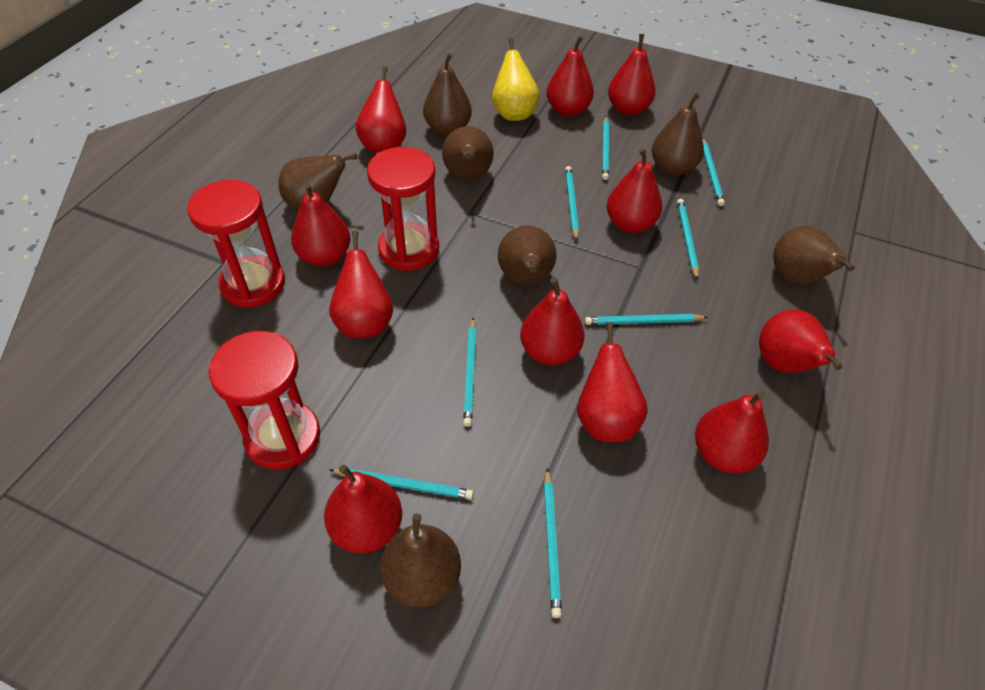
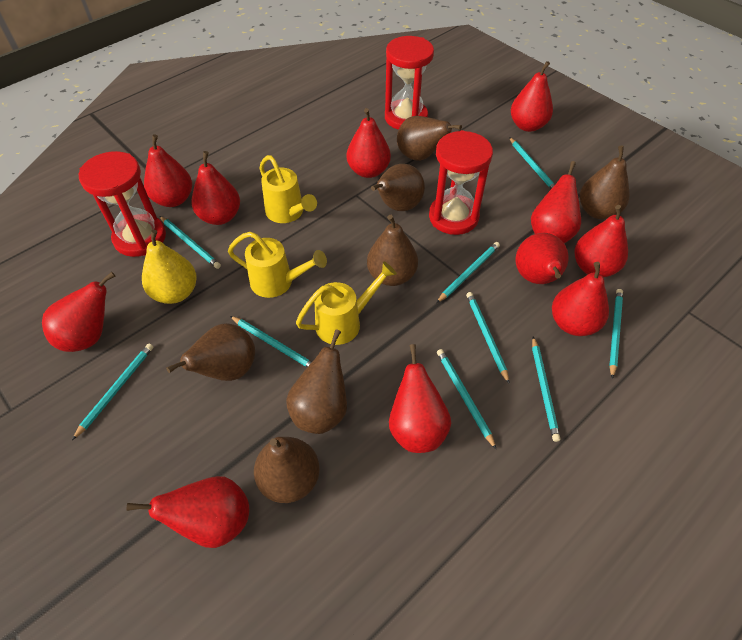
turquoise pencil: [329,468,474,500] [463,318,476,427] [544,468,562,618] [565,166,579,241] [585,314,708,325] [602,116,609,180] [677,199,699,280] [702,138,725,206] = 8 -> [72,344,153,440] [160,216,221,269] [230,316,312,367] [436,242,500,303] [437,349,497,450] [466,292,510,384] [509,137,555,189] [532,337,560,442] [609,289,623,379] = 9
yellow watering can: none = 0 -> [228,232,327,298] [259,155,317,223] [296,261,397,345] = 3

